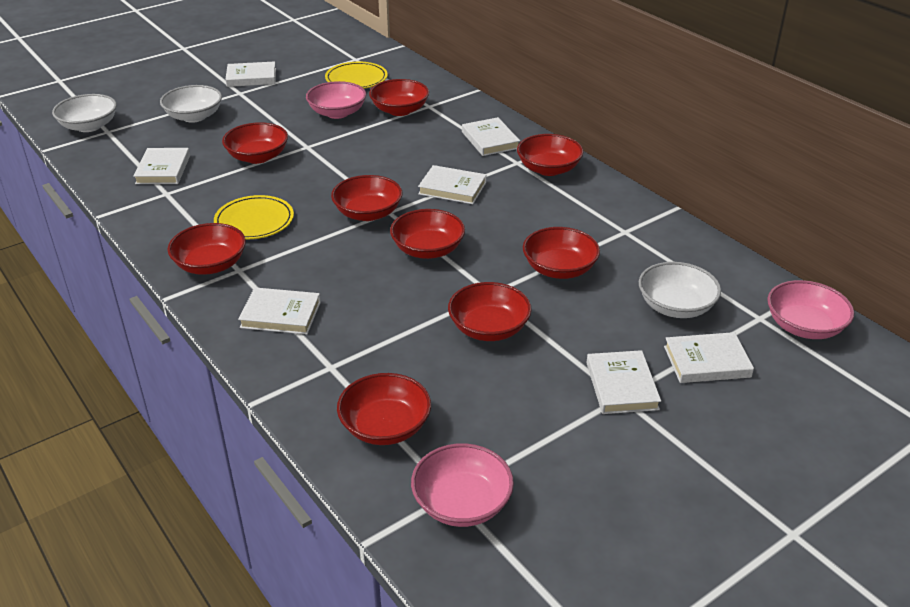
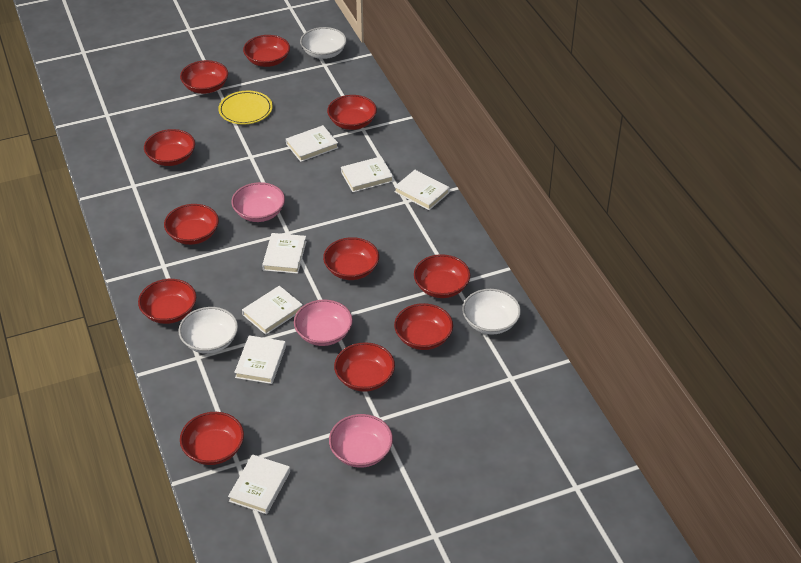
red bowl: [168,223,246,275] [222,122,288,164] [331,175,402,221] [337,373,431,445] [369,79,429,116] [390,209,465,259] [448,282,532,341] [517,134,584,176] [523,227,600,279] = 9 -> [138,279,196,324] [144,129,195,166] [164,204,219,245] [180,60,228,94] [180,412,244,465] [243,35,290,67] [323,237,379,280] [327,95,377,130] [334,342,395,392] [394,303,453,350] [414,254,470,298] = 11
yellow plate: [214,195,294,239] [325,62,388,89] = 2 -> [218,91,273,124] = 1

